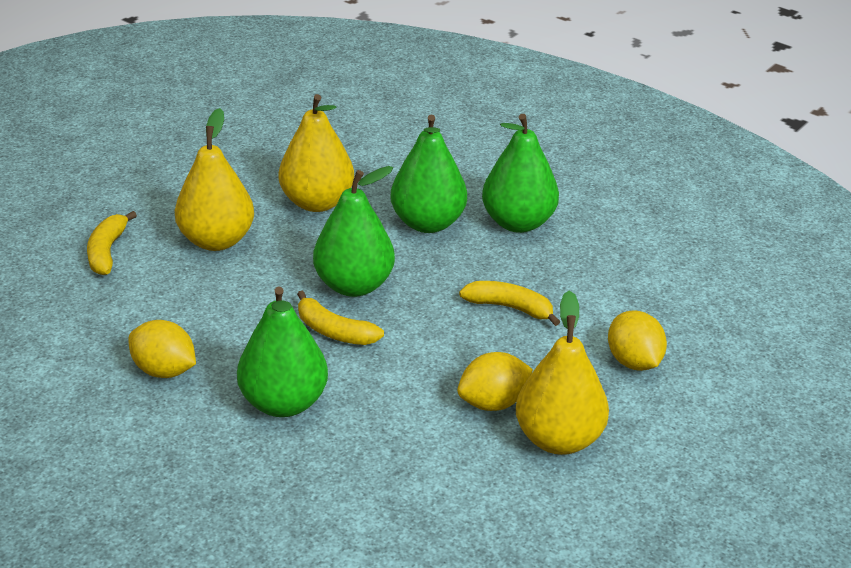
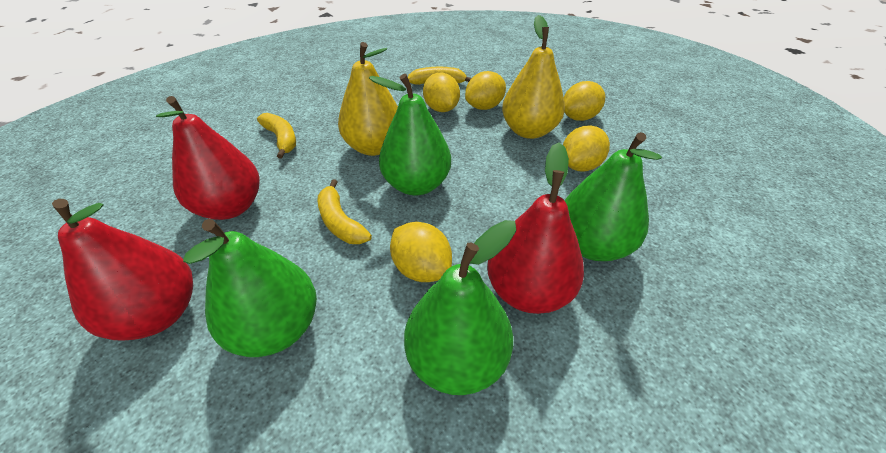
red pear: none = 0 -> [52,199,193,340] [156,96,260,220] [487,143,584,314] = 3
yellow lemon: [128,320,196,378] [457,352,533,411] [608,310,667,371] = 3 -> [390,222,452,282] [423,73,460,112] [465,71,506,110] [563,125,610,172] [564,81,605,121] = 5
yellow pear: [175,108,254,251] [279,94,354,212] [516,290,609,455] = 3 -> [338,42,398,156] [502,15,565,139] = 2

